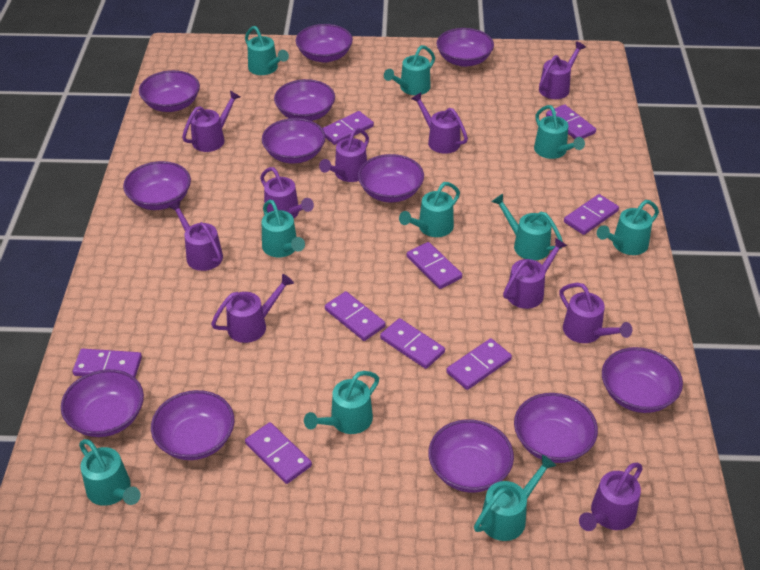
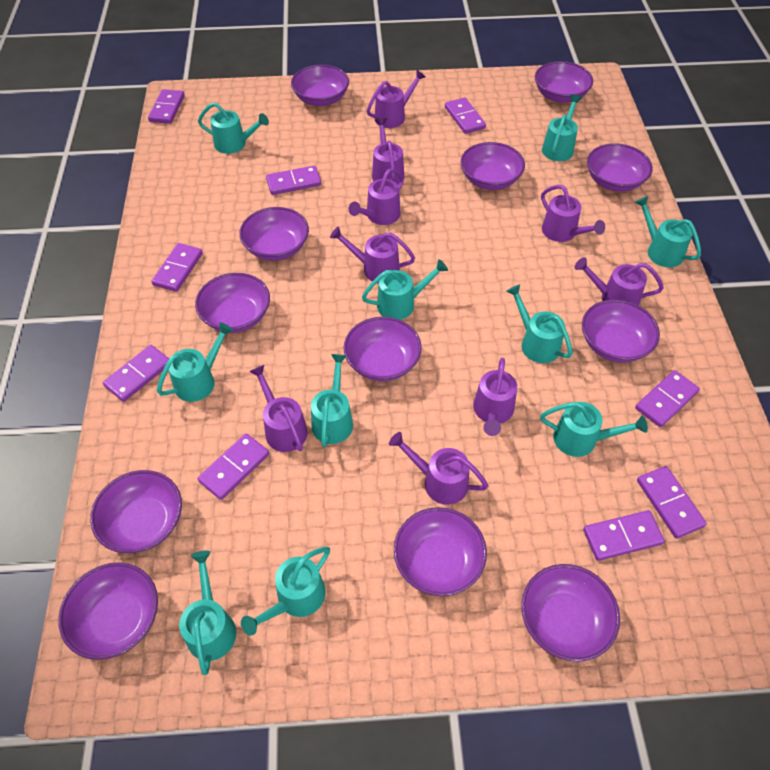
purple watering can: [168,200,223,271] [182,91,240,152] [211,274,294,343] [260,167,314,219] [319,128,369,182] [411,93,468,154] [503,238,567,309] [539,41,586,99] [559,283,632,343] [579,463,643,531] = 10 -> [249,365,308,452] [330,226,415,283] [348,169,404,225] [367,70,425,128] [372,118,404,185] [389,432,488,505] [473,358,517,436] [541,185,605,242] [575,257,664,306] = 9

